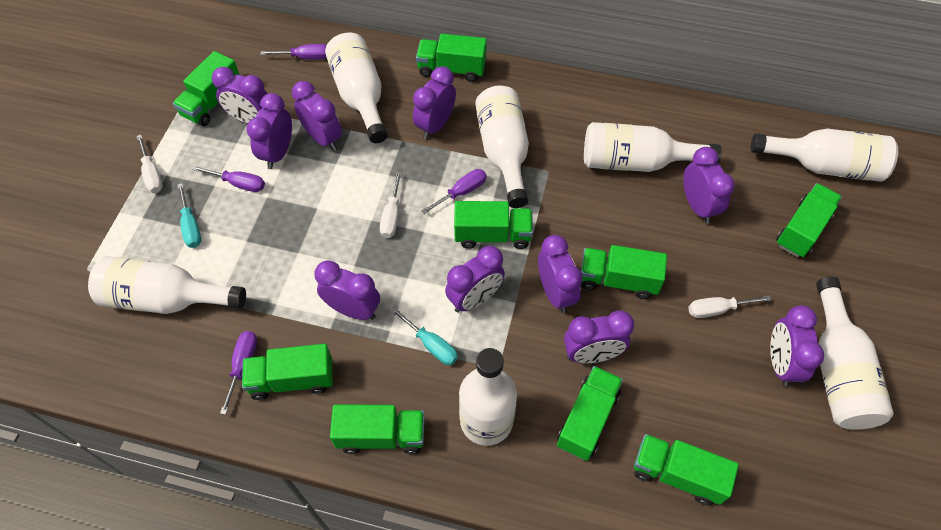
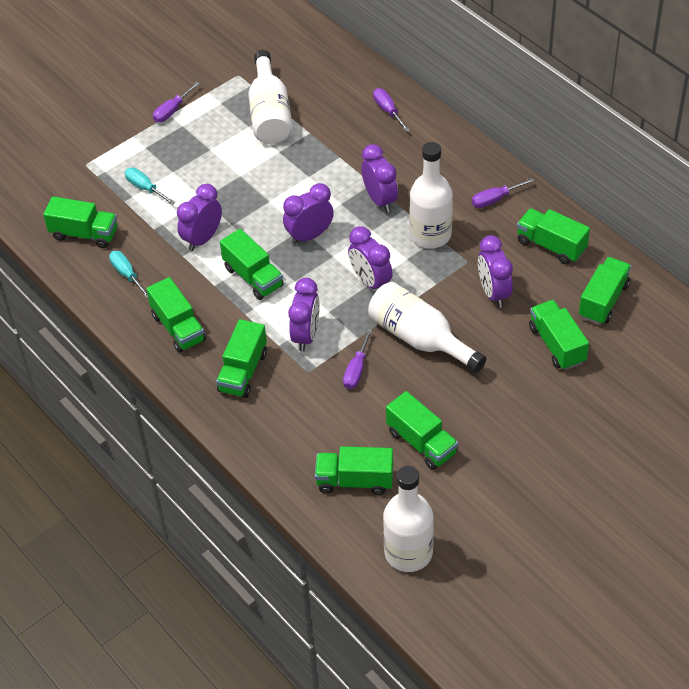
purple clock: [212,67,268,124] [247,93,292,169] [292,81,342,151] [314,260,380,320] [413,66,456,139] [445,246,505,313] [538,235,583,313] [564,310,635,363] [683,147,735,224] [770,305,824,387] = 10 -> [177,184,222,251] [283,183,334,245] [288,278,320,352] [348,226,393,289] [361,144,398,213] [478,235,513,308] = 6
white bottle: [88,256,246,314] [325,32,388,143] [459,348,517,446] [475,86,529,208] [584,122,722,172] [751,129,898,182] [816,277,894,430] = 7 -> [248,50,293,144] [368,282,486,373] [383,466,434,572] [410,142,453,248] = 4
white screwdriver: [137,135,163,193] [380,172,402,238] [688,295,771,318] = 3 -> none = 0

